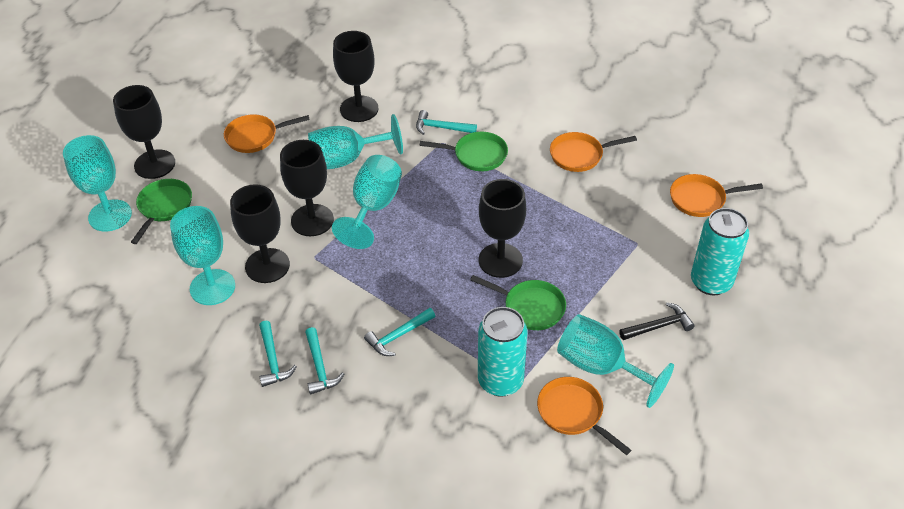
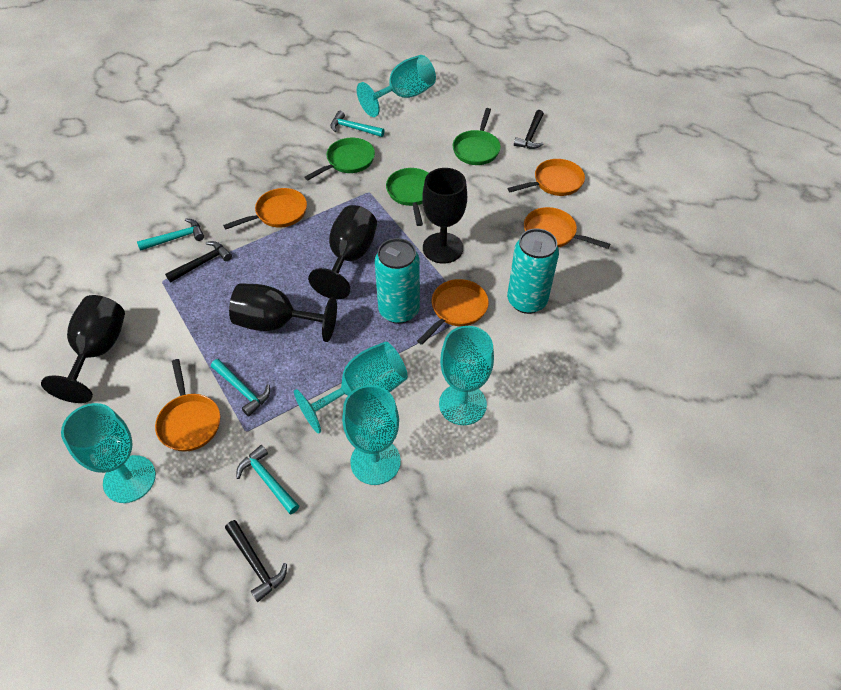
black goblet: [113,85,175,179] [230,184,290,283] [280,140,334,236] [333,31,379,122] [479,179,526,278] = 5 -> [41,295,125,403] [229,283,337,342] [308,205,377,299] [422,168,467,264] = 4
black hammer: [619,303,695,340] = 1 -> [165,241,232,282] [225,520,287,602] [514,110,544,149] = 3
orange pan: [224,114,310,153] [537,377,631,455] [550,132,637,172] [670,174,763,217] = 4 -> [155,359,220,452] [223,188,307,230] [417,279,489,345] [508,159,585,196] [524,207,610,249] = 5

